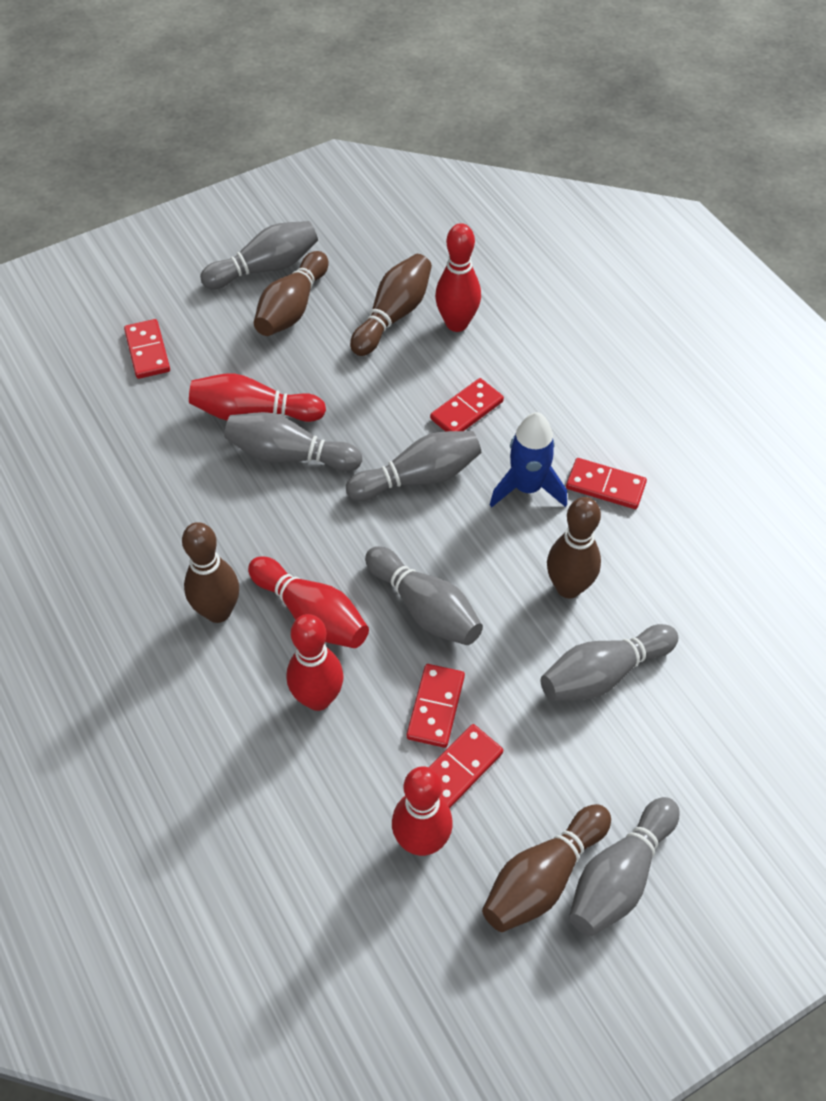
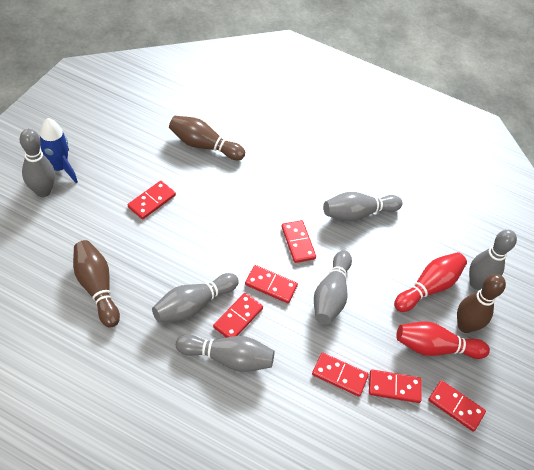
brown bowling pin: [182,522,239,623] [254,251,328,336] [350,254,432,356] [482,804,611,932] [547,497,601,598] = 5 -> [73,240,120,328] [169,116,245,160] [457,274,506,333] = 3
red bowling pin: [189,373,326,422] [248,556,369,648] [287,614,344,711] [392,767,453,856] [435,223,481,332] = 5 -> [394,252,467,312] [397,321,490,359] = 2
red domino: [124,319,170,379] [407,664,465,748] [429,724,503,809] [430,378,504,432] [566,458,647,509] = 5 -> [128,181,176,220] [213,293,263,338] [245,265,298,303] [281,220,316,263] [312,352,369,397] [369,369,421,403] [428,380,486,431] = 7

